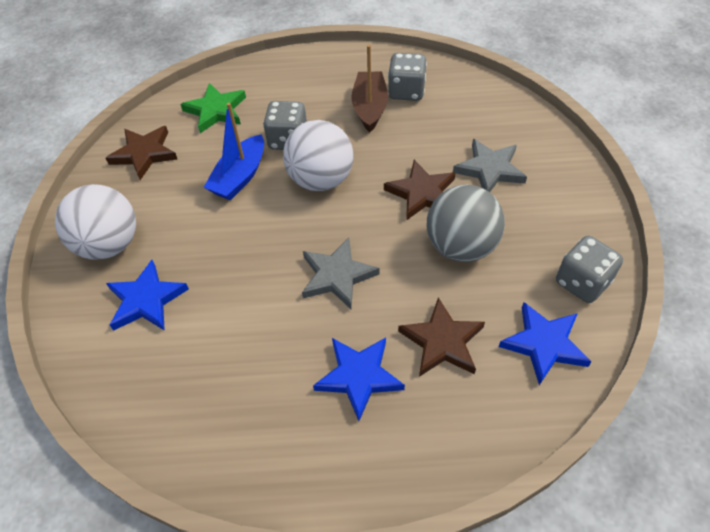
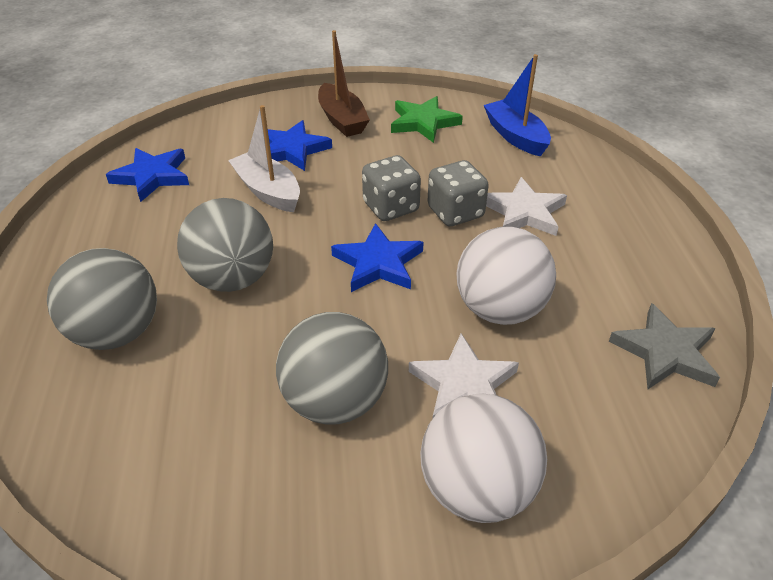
brown star: [106,126,177,180] [384,160,455,221] [398,297,485,377] = 3 -> none = 0
grey ball: [427,185,505,262] = 1 -> [47,248,157,350] [177,198,273,292] [276,312,388,424] = 3
grey dice: [263,101,307,150] [388,53,427,101] [556,236,623,303] = 3 -> [362,155,421,221] [428,160,489,226] = 2
grey star: [302,238,379,309] [453,139,527,192] = 2 -> [609,303,720,389] = 1
white boat: none = 0 -> [228,105,300,212] = 1
white star: none = 0 -> [409,333,519,418] [486,177,567,236] = 2

